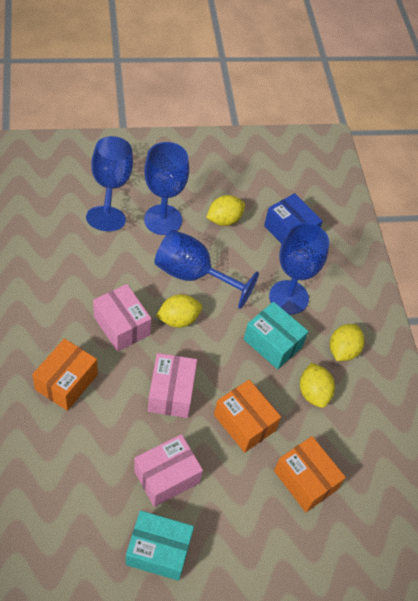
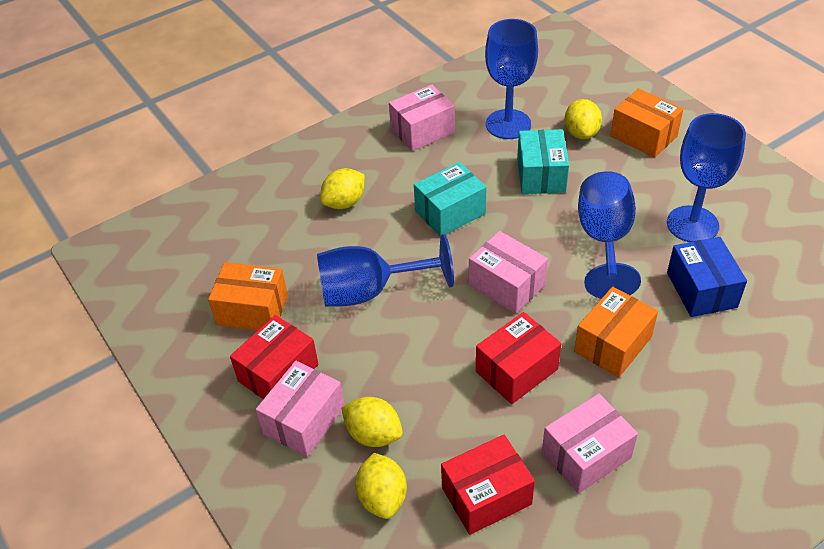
pink box: [93,284,152,352] [134,434,203,507] [148,353,197,418] = 3 -> [256,361,344,457] [389,84,455,151] [469,231,548,314] [542,394,638,494] = 4
red box: none = 0 -> [230,315,319,399] [441,435,535,535] [476,312,562,404] = 3

